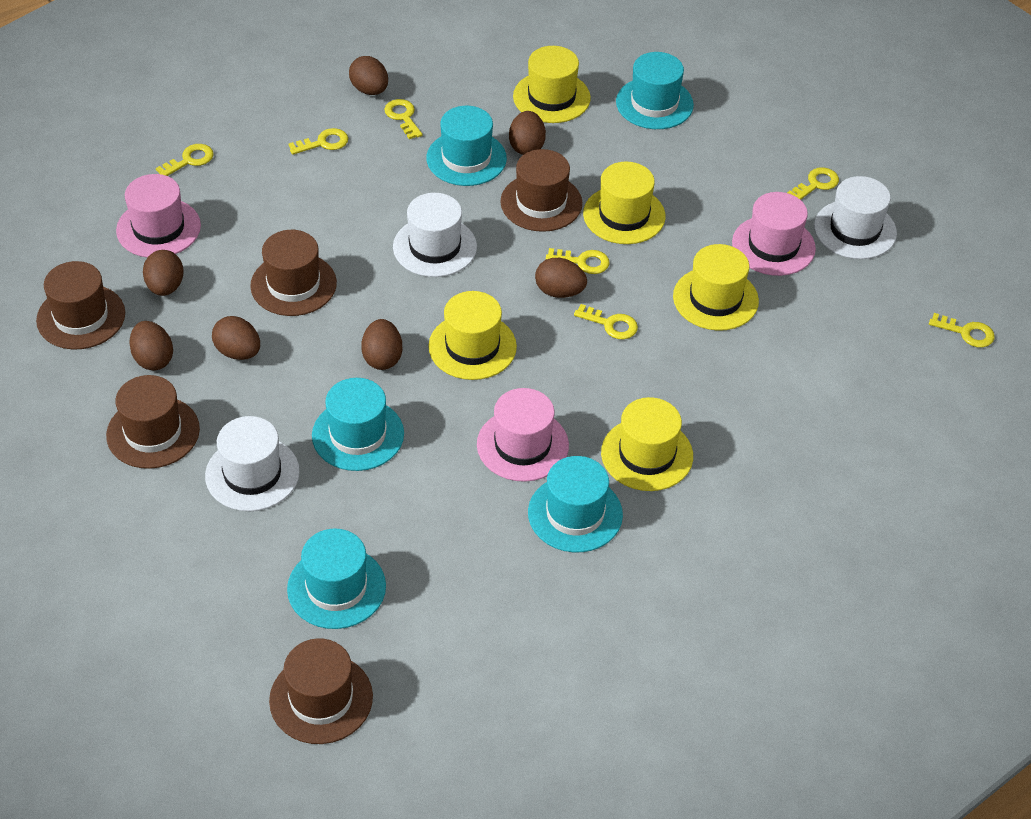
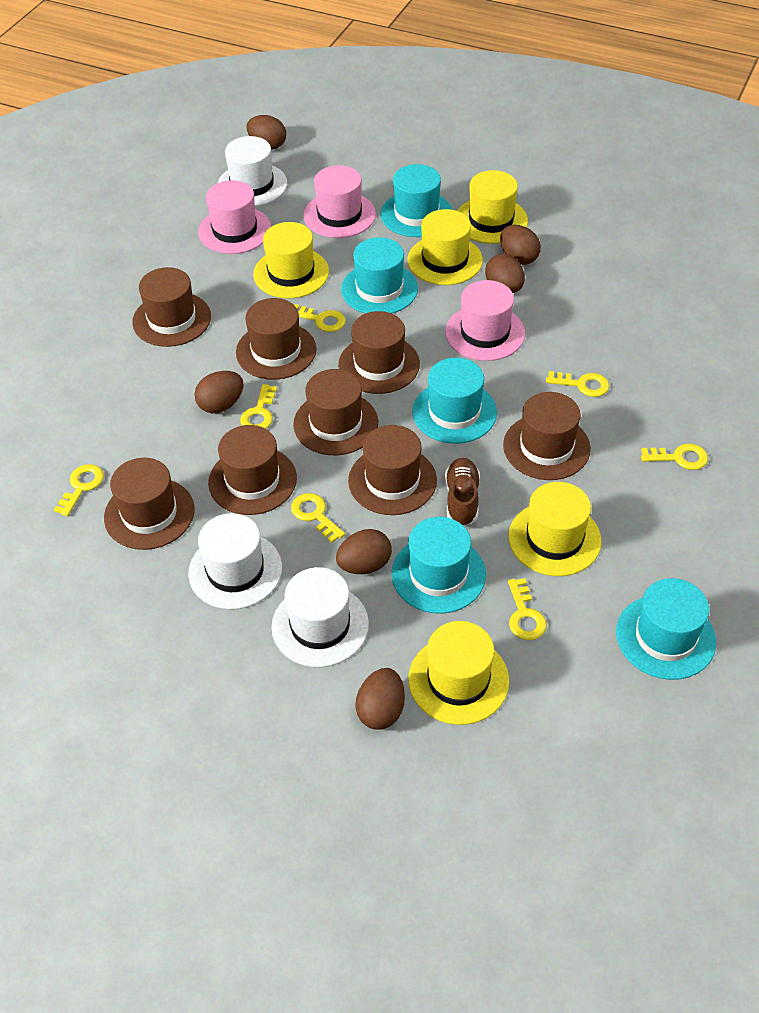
brown egg: [129,321,173,370] [143,250,184,296] [212,316,260,360] [349,56,388,95] [361,319,402,370] [509,111,546,155] [535,258,587,298] = 7 -> [195,371,243,413] [247,115,286,149] [336,529,392,574] [355,668,405,730] [485,254,525,293] [500,225,541,265] = 6
brown hat: [36,261,125,350] [106,375,200,469] [250,230,337,316] [269,638,373,744] [500,149,582,232] = 5 -> [104,458,194,550] [132,267,211,347] [208,425,297,515] [236,298,316,380] [293,369,378,455] [338,311,420,394] [348,425,437,515] [503,392,591,480] = 8
brown shoe: none = 0 -> [445,458,480,526] = 1

